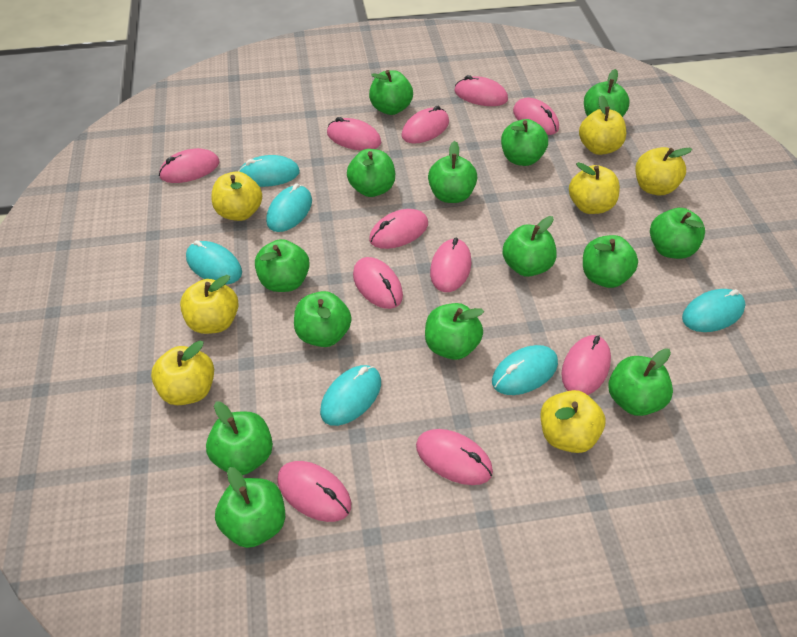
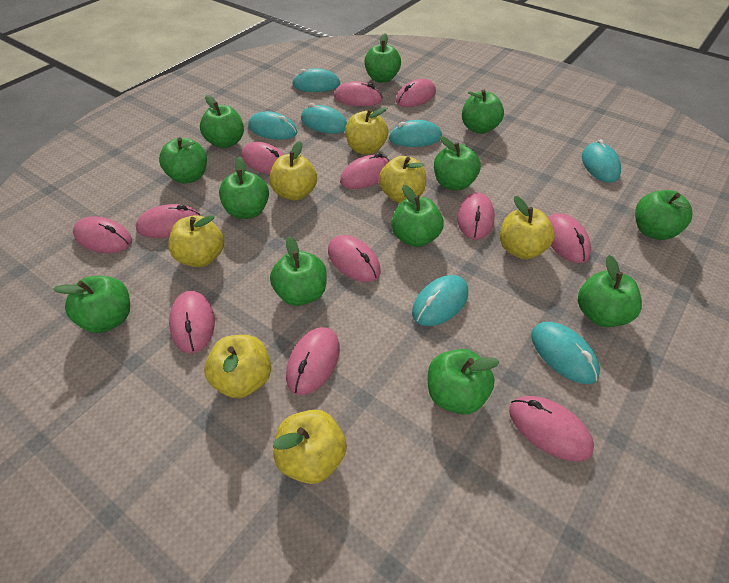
green apple: [206,402,273,475] [215,467,285,548] [255,239,310,292] [294,291,352,347] [347,149,395,197] [369,70,413,115] [425,303,484,360] [428,141,477,203] [501,119,548,166] [503,216,557,277] [583,235,638,288] [584,69,630,117] [608,348,673,416] [650,208,705,259] = 14 -> [53,276,130,333] [159,137,207,184] [200,95,244,148] [219,157,269,219] [270,236,327,306] [364,33,401,83] [392,185,444,247] [428,349,499,415] [434,136,481,191] [462,90,504,134] [578,255,642,327] [635,190,692,240] = 12
pink mouse: [159,148,219,183] [277,461,351,522] [327,117,381,150] [353,257,403,309] [369,209,428,249] [401,106,449,144] [416,429,493,485] [430,238,471,292] [454,75,508,106] [513,98,559,135] [561,335,611,395] = 11 -> [73,216,132,253] [136,204,201,238] [169,291,215,353] [242,142,284,174] [286,327,340,395] [328,235,381,282] [334,81,383,106] [340,153,389,189] [396,79,436,107] [457,193,495,240] [509,396,594,461] [548,213,591,263] = 12
turquoise mouse: [186,240,242,284] [238,155,300,187] [266,183,312,232] [320,365,381,426] [492,345,558,395] [682,289,746,332] = 6 -> [248,111,297,140] [292,68,340,92] [301,103,347,134] [389,120,442,147] [412,275,468,326] [531,322,600,384] [582,139,621,183] = 7

